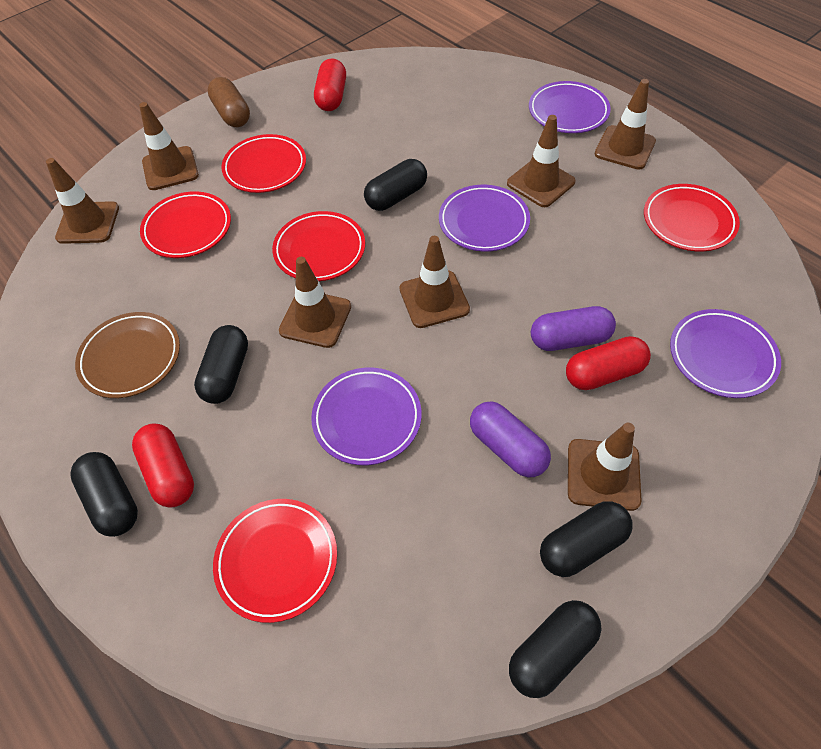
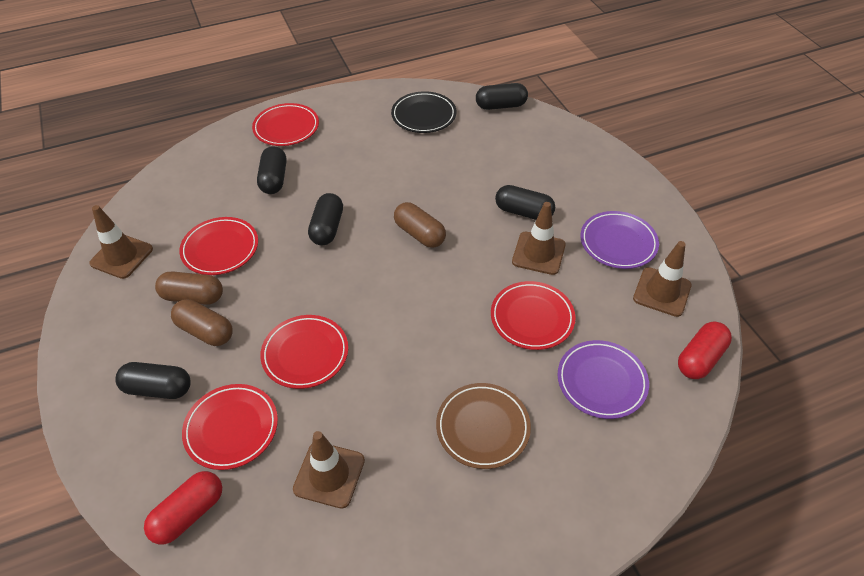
black plate: none = 0 -> [391,91,457,133] = 1
brown capsule: [207,77,250,127] = 1 -> [155,271,223,305] [171,299,233,346] [394,202,446,248] = 3
brown traffic cone: [46,158,119,244] [139,102,199,190] [279,257,351,348] [399,236,470,328] [507,115,576,207] [568,423,642,511] [595,79,656,170] = 7 -> [89,205,153,279] [293,431,365,509] [512,202,566,275] [633,241,692,317] = 4
purple capsule: [470,401,551,478] [531,306,616,351] = 2 -> none = 0
purple plate: [311,368,422,465] [439,185,530,252] [529,81,611,133] [670,309,781,398] = 4 -> [558,340,649,419] [580,211,659,269] = 2
red capsule: [132,424,194,508] [314,58,346,111] [566,336,651,390] = 3 -> [144,471,222,544] [678,322,732,379] = 2

